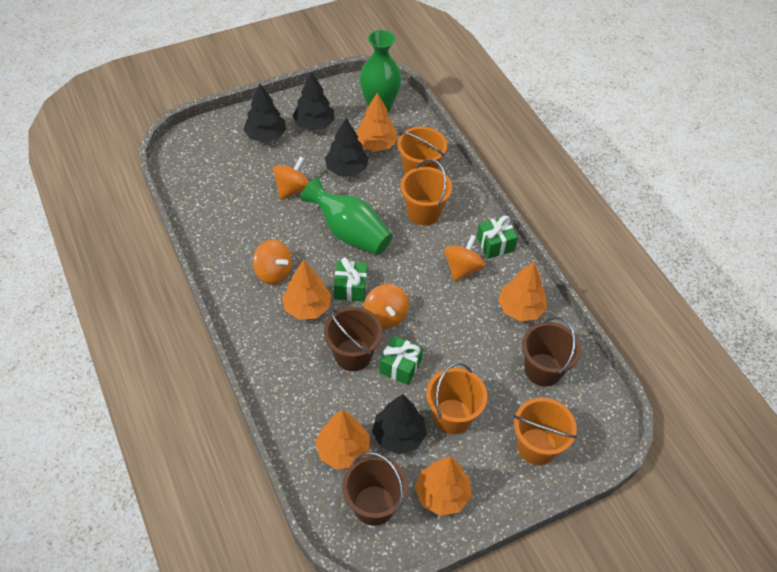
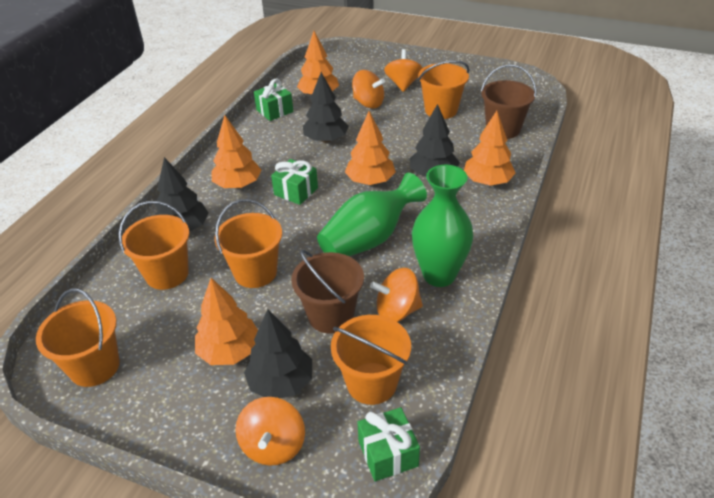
brown bucket: [324,307,382,371] [342,452,408,526] [522,317,581,387] = 3 -> [291,250,364,333] [481,65,536,139] = 2
orange bucket: [397,126,447,174] [401,159,452,226] [426,362,487,434] [514,398,577,465] = 4 -> [36,288,120,387] [119,201,189,290] [214,199,282,288] [331,315,411,405] [418,60,469,119] = 5

